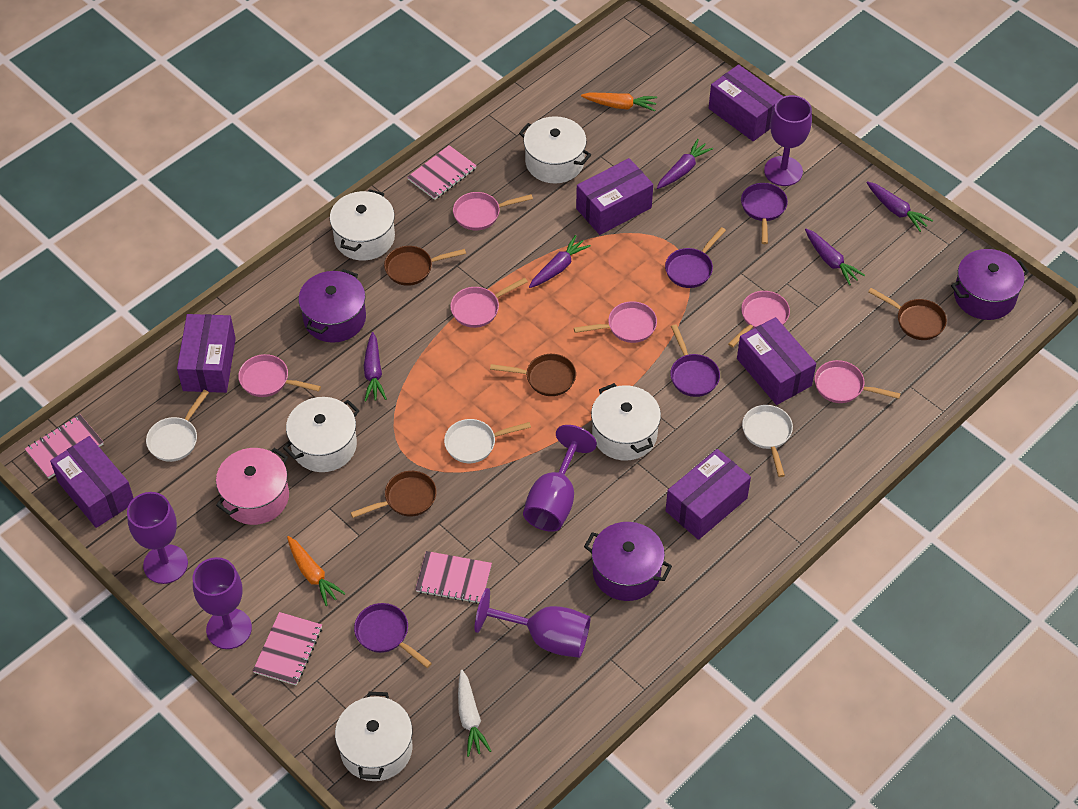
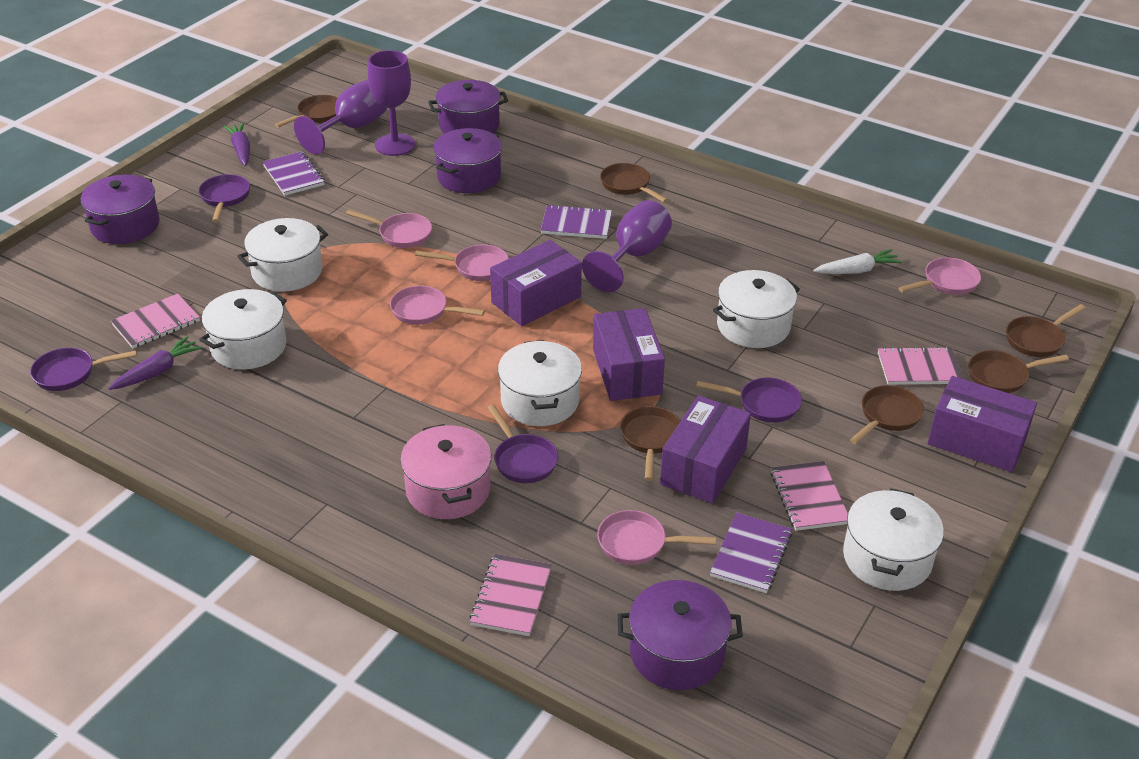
brown pan: [351,471,437,518] [384,246,466,286] [490,354,576,396] [868,288,947,340] = 4 -> [274,95,338,128] [600,163,668,203] [620,406,681,481] [850,385,924,444] [968,350,1069,393] [1006,304,1086,357] = 6
orange carrot: [287,536,346,606] [581,93,657,111] = 2 -> none = 0
pink pan: [238,354,321,397] [450,278,528,328] [453,192,533,230] [574,301,657,343] [728,291,790,348] [815,360,901,403] = 6 -> [346,210,432,248] [390,286,485,325] [415,245,509,281] [597,510,716,565] [898,257,981,295] = 5
purple box: [50,436,134,528] [177,314,236,393] [576,158,653,235] [665,449,751,540] [709,64,784,141] [737,317,816,405] = 6 -> [490,240,582,326] [593,308,665,401] [660,395,751,504] [927,376,1037,472] = 4
purple carrot: [364,332,387,401] [529,235,591,288] [657,139,713,189] [805,229,865,285] [867,181,933,232] = 5 -> [108,336,203,390] [223,122,250,166] = 2
purple goblet: [127,492,188,584] [193,557,252,649] [474,588,590,658] [523,425,597,532] [764,95,812,186] = 5 -> [294,80,387,154] [368,50,415,156] [582,200,672,292] = 3
purple notebook: none = 0 -> [263,152,325,196] [541,204,612,239] [710,512,792,593] = 3
purple pot: [298,269,366,343] [584,522,672,601] [951,249,1029,320] = 3 -> [81,175,160,244] [428,80,508,134] [433,128,502,193] [618,580,743,690] = 4
white pan: [146,390,209,462] [444,419,531,463] [742,405,793,477] = 3 -> none = 0

